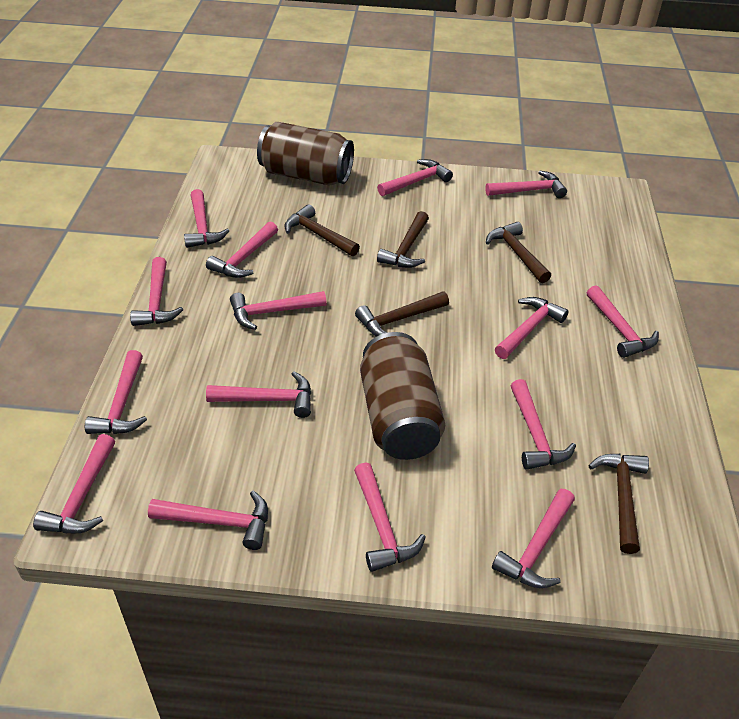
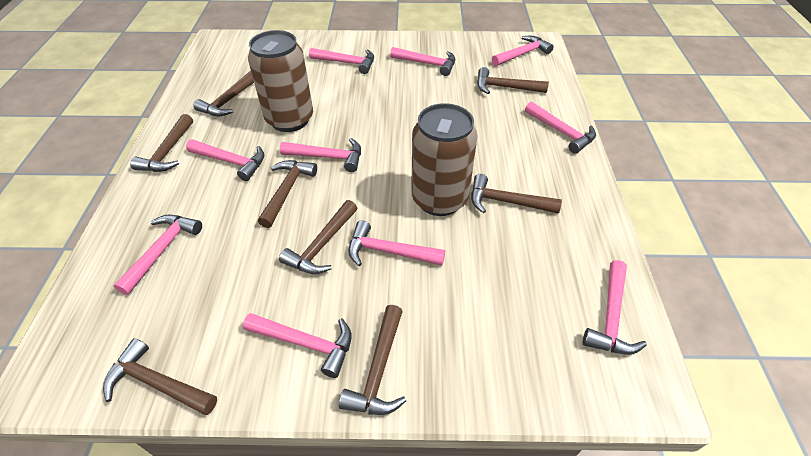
brown hammer: [285,204,360,256] [355,292,449,337] [377,211,429,268] [486,222,551,283] [589,454,649,554] = 5 -> [103,338,217,415] [130,114,193,172] [194,71,254,116] [258,160,317,228] [279,200,357,274] [339,305,406,415] [471,174,562,214] [477,67,549,94] = 8
pink hammer: [33,434,115,533] [85,350,147,434] [130,257,183,326] [148,491,268,550] [184,189,229,248] [206,221,278,278] [206,372,311,418] [230,291,327,330] [354,462,426,572] [377,159,453,196] [485,171,567,198] [492,489,575,588] [495,297,569,359] [510,379,576,470] [587,285,659,358] = 15 -> [113,215,202,295] [186,139,264,181] [243,313,352,378] [280,138,361,172] [309,48,374,74] [348,220,445,266] [390,47,455,76] [492,36,554,66] [525,102,596,154] [583,260,647,355] = 10

